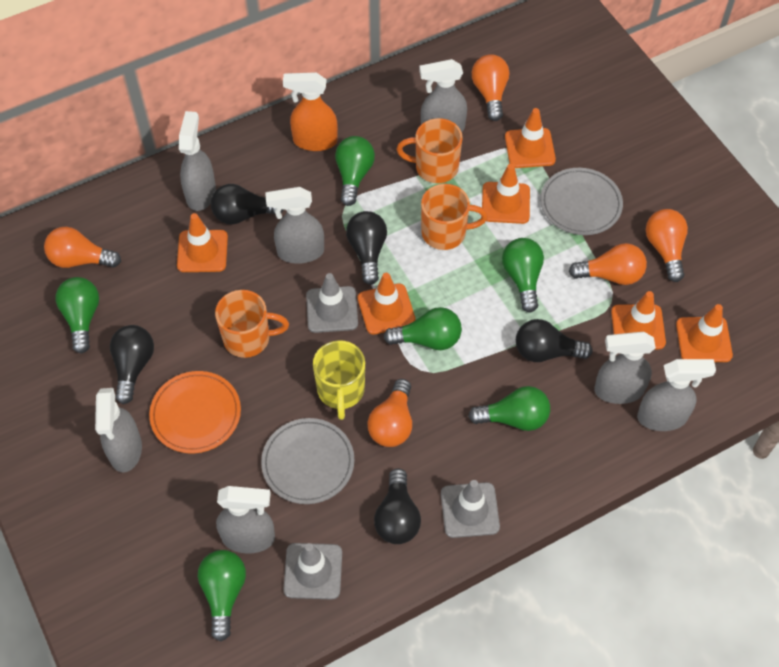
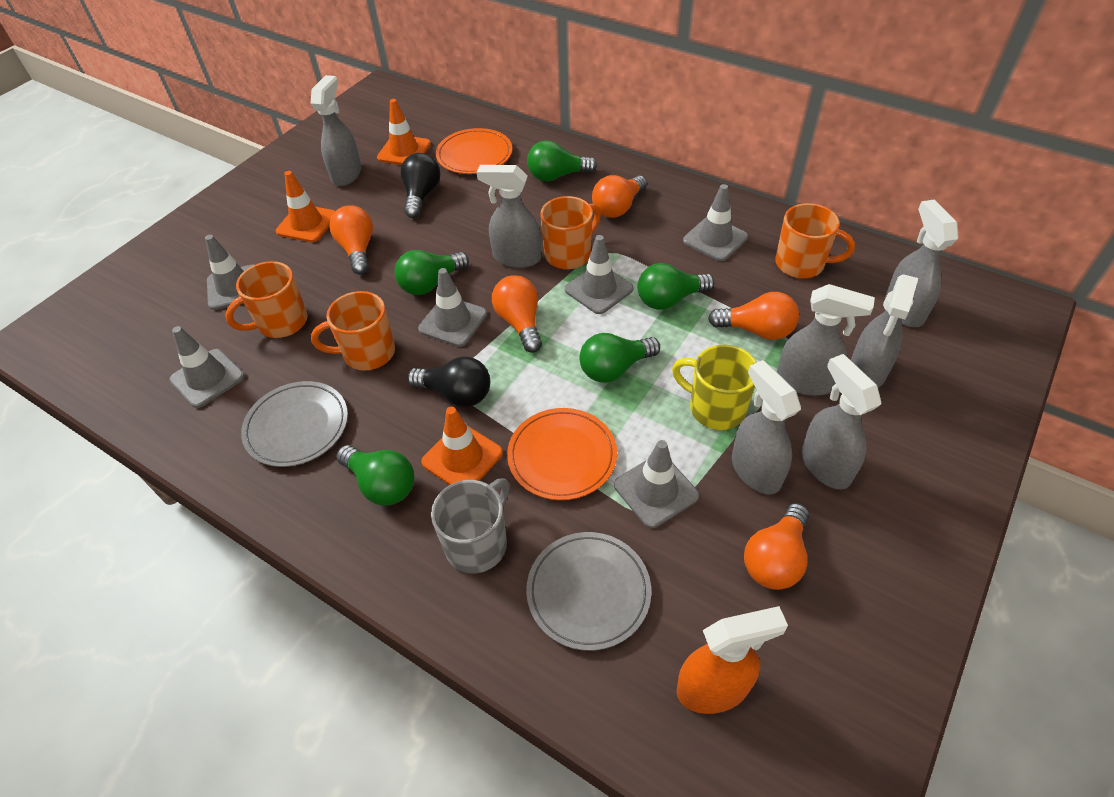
black light bulb: [110,325,154,404] [211,184,284,225] [346,211,387,285] [374,468,421,544] [516,319,592,362] = 5 -> [400,153,440,218] [407,356,490,407] = 2
green light bulb: [55,277,99,354] [198,550,246,641] [335,136,375,206] [383,307,462,350] [468,386,550,431] [502,238,544,313] = 6 -> [336,445,414,506] [394,250,469,295] [527,141,597,181] [579,333,660,383] [638,263,715,310] = 5
grey mug: none = 0 -> [431,478,510,573] = 1
grey traffic cone: [284,543,342,599] [306,273,358,333] [441,480,500,538] = 3 -> [170,326,244,408] [205,235,253,310] [418,268,487,347] [565,235,633,314] [614,440,699,528] [683,184,748,261] = 6
orange mug: [215,290,289,358] [396,118,463,183] [421,184,488,250] = 3 -> [225,261,308,338] [311,291,395,371] [540,196,601,269] [775,203,855,278] = 4
orange plate: [149,371,241,453] = 1 -> [436,128,512,174] [507,408,617,500] = 2
orange traffic cone: [177,213,228,272] [358,273,416,335] [482,164,530,224] [505,108,556,168] [611,291,666,349] [676,304,733,362] = 6 -> [276,171,335,242] [377,99,431,165] [421,407,503,485] = 3

